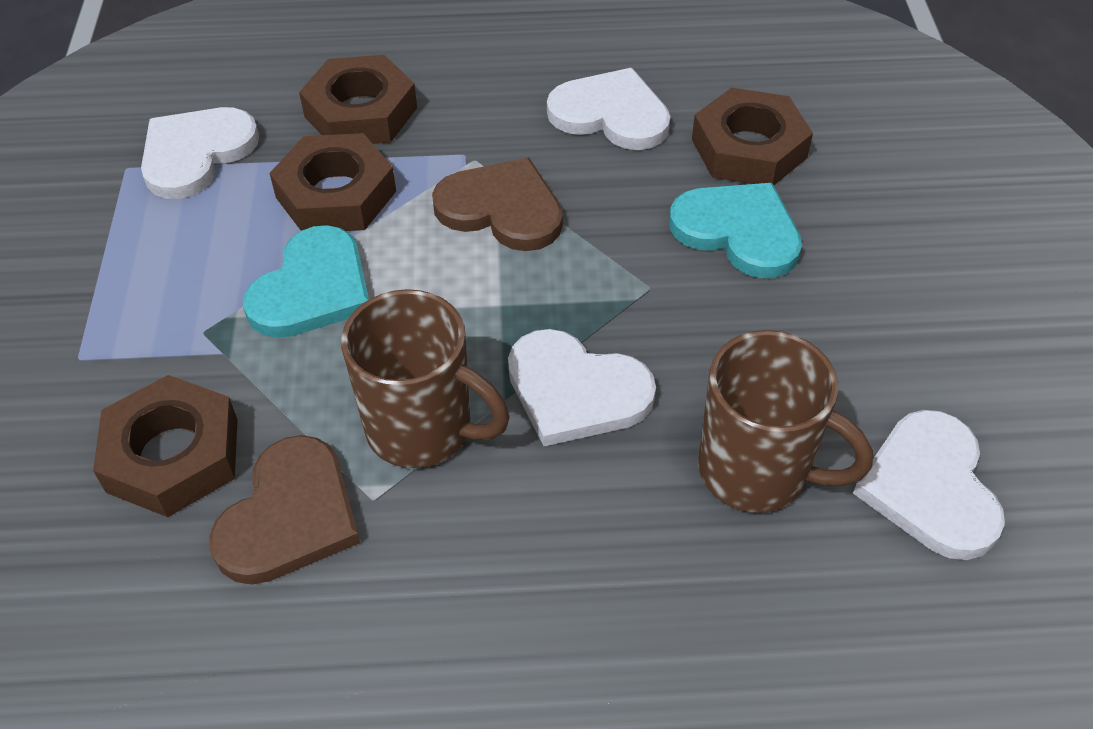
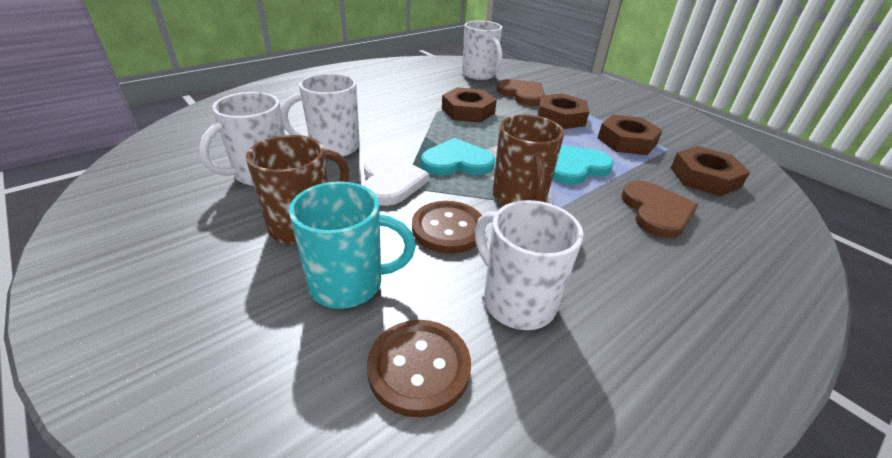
brown button: none = 0 -> [367,320,471,417] [412,201,482,254] = 2
turquoise mug: none = 0 -> [289,181,416,309] = 1
white heart: [141,107,259,199] [508,329,656,446] [547,68,670,150] [853,410,1005,560] = 4 -> [364,154,429,206] = 1
white mug: none = 0 -> [199,92,285,186] [281,73,360,157] [462,20,502,80] [475,200,583,330] = 4

